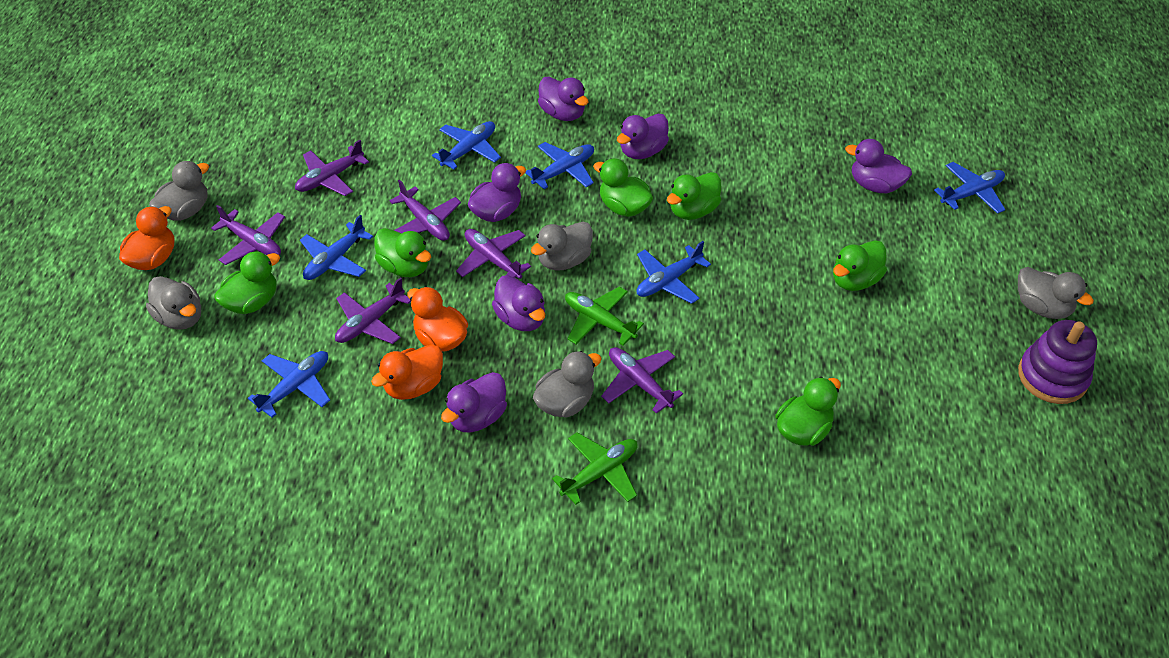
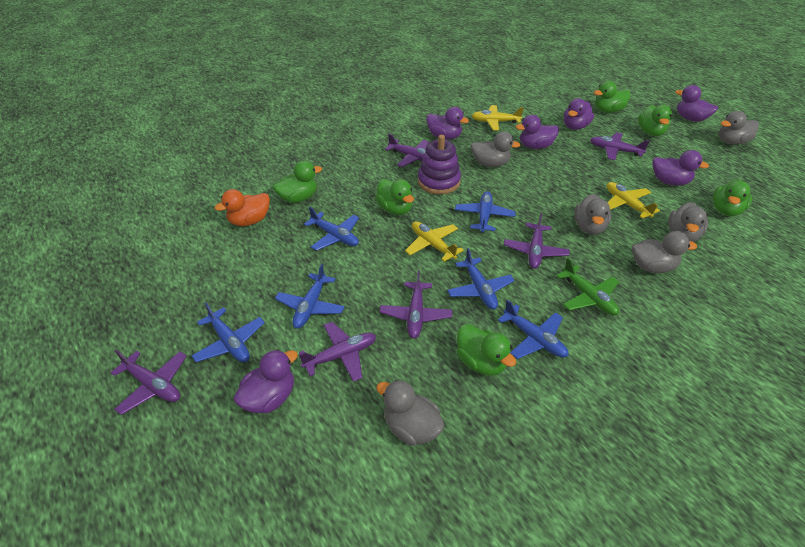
green plane: [552,432,638,505] [565,287,644,346] = 2 -> [556,258,619,315] = 1
grey duck: [146,276,201,330] [149,161,209,221] [531,222,593,271] [533,351,602,418] [1018,267,1094,319] = 5 -> [376,380,444,446] [471,132,520,167] [574,194,611,235] [632,231,697,273] [668,202,708,242] [719,111,759,145] = 6
orange duck: [119,206,175,270] [371,344,443,400] [407,287,468,351] = 3 -> [215,189,270,226] = 1
yellow plane: none = 0 -> [405,221,464,262] [472,105,524,131] [607,182,660,219] = 3

